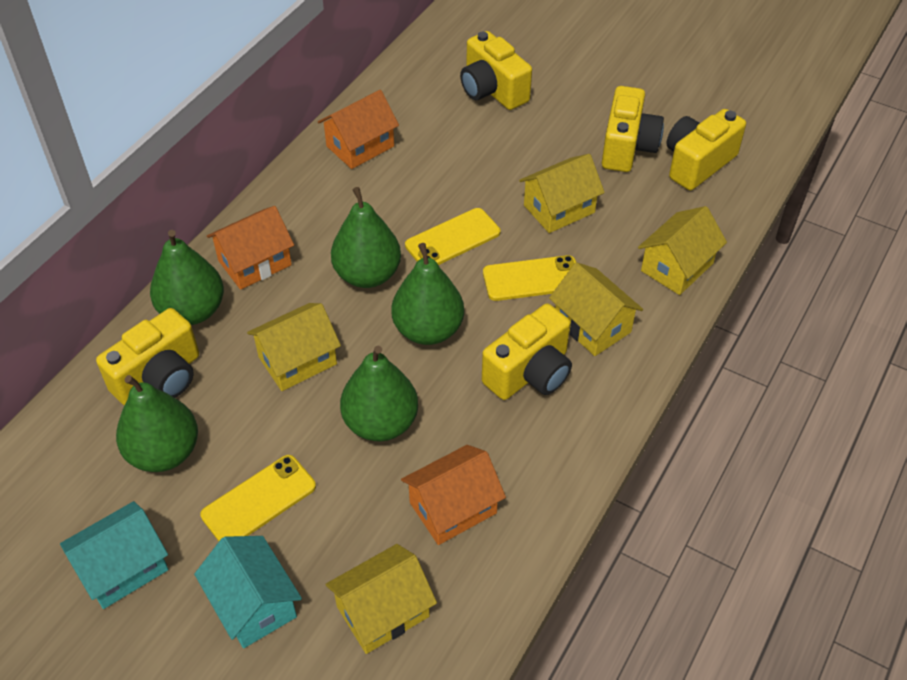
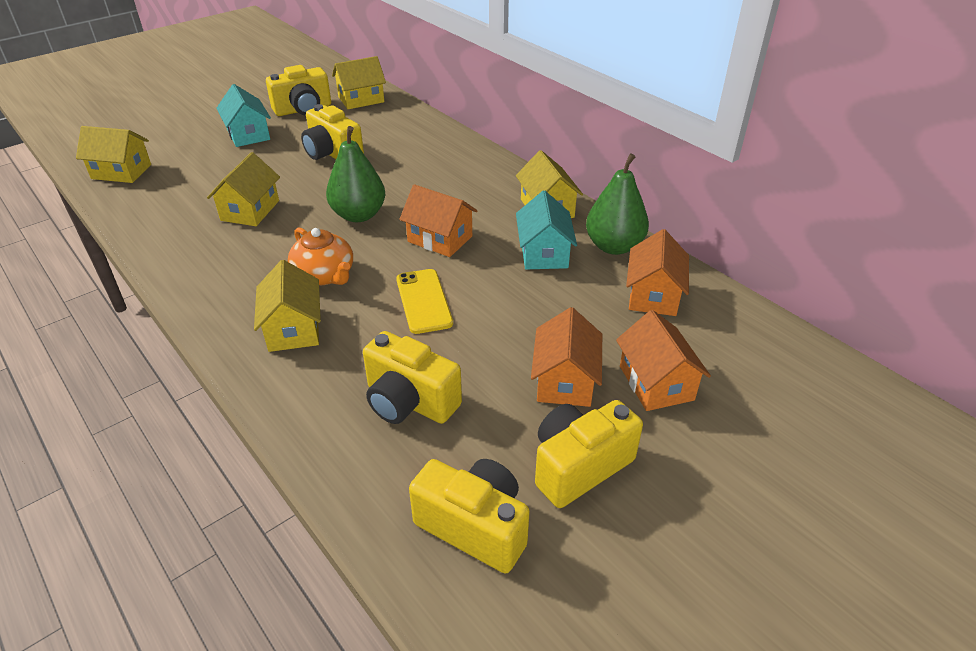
green pear: [116,375,198,472] [150,230,224,325] [331,187,401,288] [340,346,418,441] [391,243,464,345] = 5 -> [326,126,385,222] [586,153,649,255] = 2
orange house: [207,206,294,290] [318,90,399,169] [401,445,506,545] = 3 -> [399,184,478,257] [531,307,602,407] [616,310,711,411] [626,229,689,316] = 4
orange teapot: none = 0 -> [288,227,353,285] = 1
yellow phone: [200,455,316,541] [405,208,500,265] [483,255,576,301] = 3 -> [396,269,453,334] = 1

